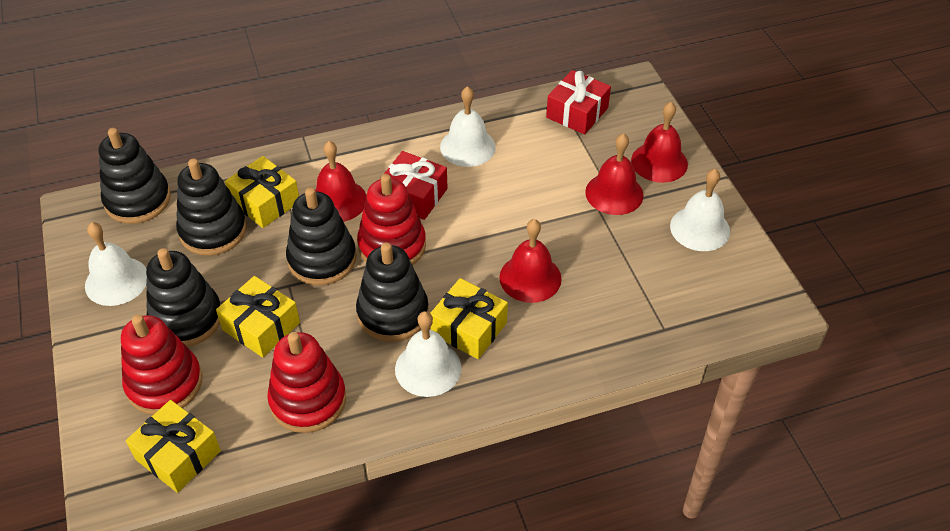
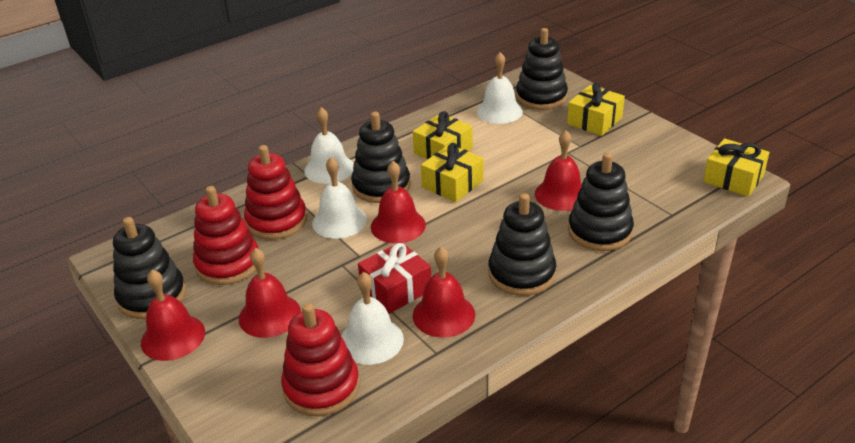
red bell: [315,141,367,222] [499,219,562,303] [585,133,643,215] [631,102,688,183] = 4 -> [141,270,205,361] [239,248,301,338] [371,161,426,243] [413,247,475,338] [535,130,582,211] = 5
red gift: [379,151,448,220] [546,70,611,134] = 2 -> [358,242,431,314] = 1

